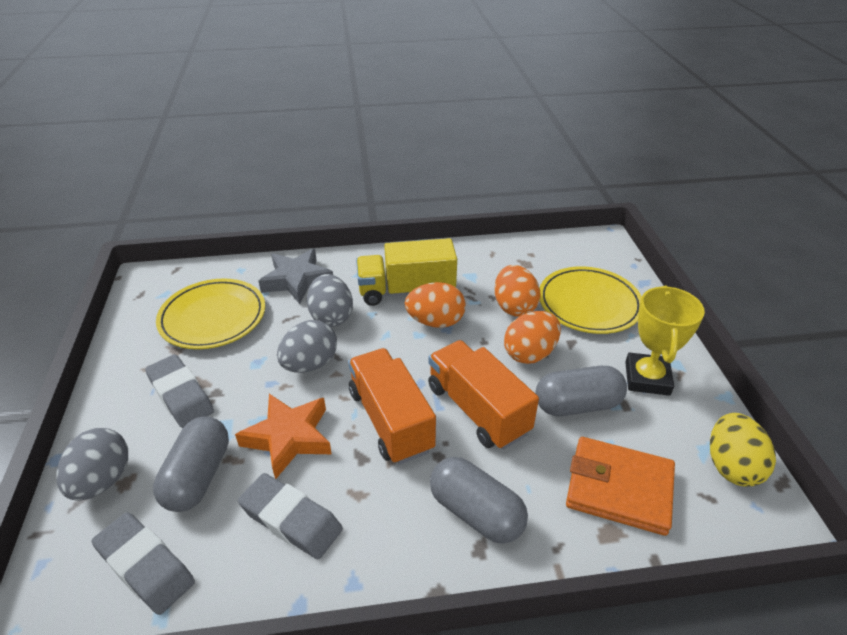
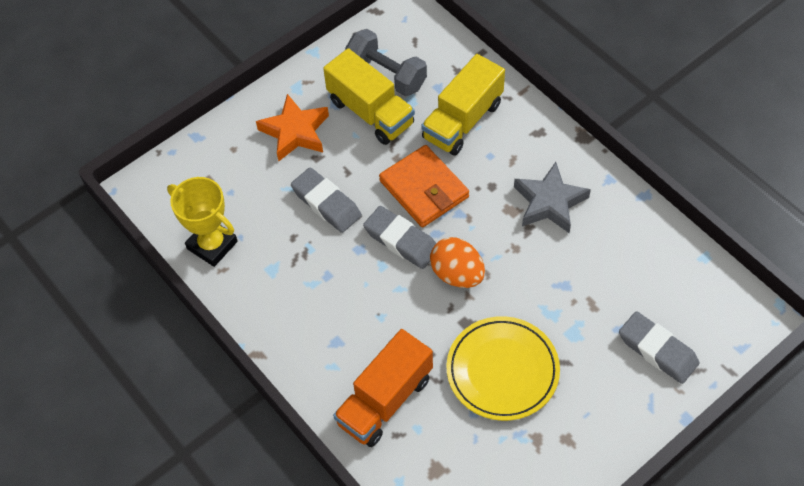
grey capsule: [153,417,229,512] [430,457,528,544] [535,366,627,416] = 3 -> none = 0
grey dumbbell: none = 0 -> [345,29,427,96] = 1
grey egg: [57,428,128,501] [277,320,337,373] [307,274,353,327] = 3 -> none = 0
orange egg: [405,282,466,328] [494,265,541,317] [504,311,561,364] = 3 -> [430,237,485,288] = 1
orange truck: [348,348,436,464] [428,340,539,450] = 2 -> [333,329,433,447] = 1
yellow egg: [710,413,776,486] = 1 -> none = 0
yellow plate: [156,279,265,349] [540,266,642,334] = 2 -> [446,316,560,421] = 1
yellow truck: [356,238,457,306] = 1 -> [323,48,415,145] [421,54,505,156] = 2

